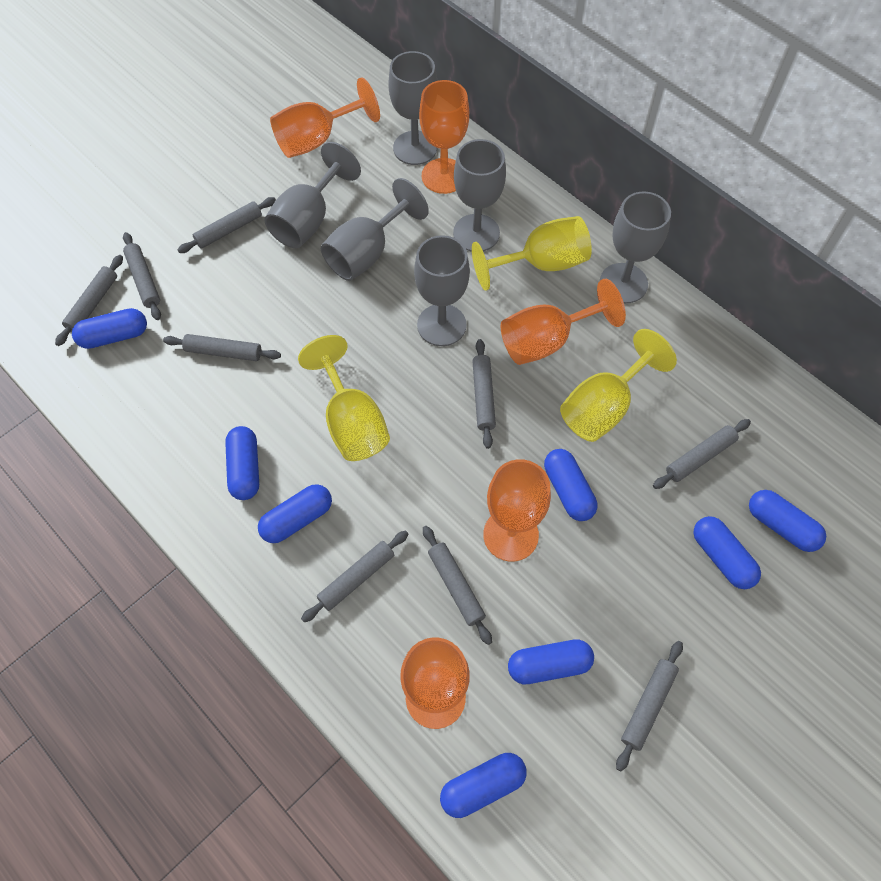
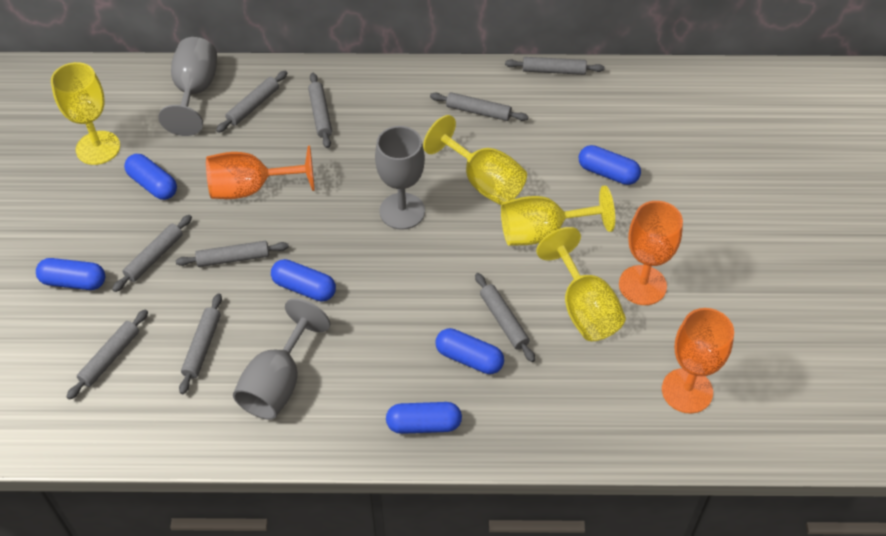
blue capsule: [72,308,147,349] [225,426,259,500] [258,484,332,543] [440,753,527,818] [508,639,594,684] [544,449,597,521] [693,516,761,589] [749,490,826,552] = 8 -> [36,258,105,290] [124,154,177,200] [271,259,336,302] [386,402,462,434] [436,328,504,374] [579,145,641,185] = 6
grey goblet: [265,142,361,248] [321,178,429,281] [389,51,437,165] [414,235,470,346] [453,139,506,252] [600,191,671,303] = 6 -> [158,37,217,136] [233,298,331,420] [375,126,425,230] = 3
orange goblet: [270,77,380,158] [400,638,470,729] [419,80,469,194] [483,459,551,561] [501,279,626,365] = 5 -> [206,146,315,199] [619,201,683,305] [662,308,734,414] = 3
yellow goblet: [298,335,390,461] [472,216,592,291] [560,329,677,442] = 3 -> [51,62,120,165] [423,115,527,205] [501,185,615,246] [536,227,626,341] = 4

